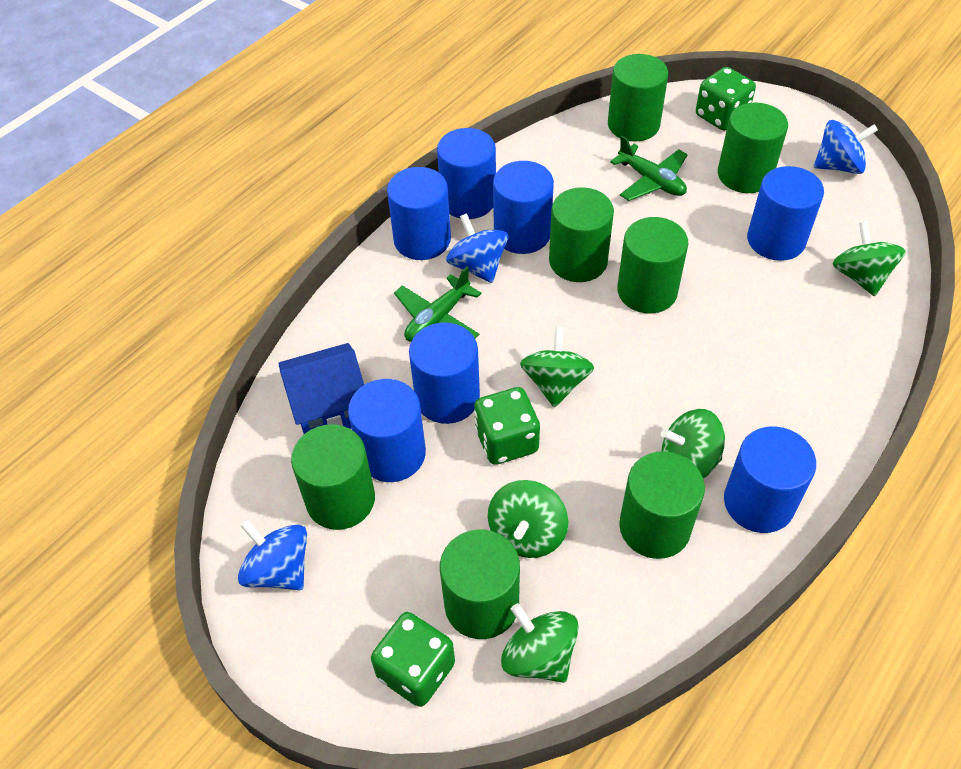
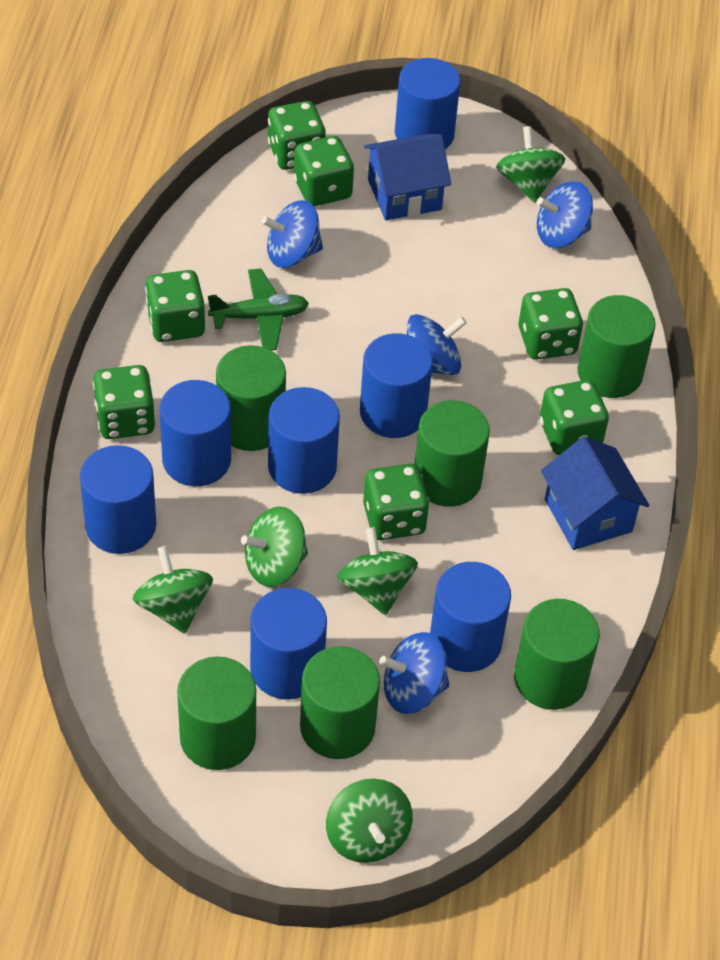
blue house: [279,343,364,434] = 1 -> [364,134,451,220] [541,436,649,550] = 2
blue spinning top: [238,519,307,590] [446,213,508,283] [814,120,878,174] = 3 -> [261,200,323,268] [379,632,449,714] [407,314,467,375] [537,181,593,248] = 4
green cylinder: [291,424,375,530] [440,530,520,639] [549,187,614,282] [608,54,668,141] [617,217,688,314] [619,451,705,559] [718,103,788,193] = 7 -> [177,657,256,770] [216,345,286,451] [300,646,380,759] [415,400,490,507] [514,599,600,710] [577,295,656,398] = 6
green dice: [371,612,455,707] [474,387,540,465] [696,67,756,131] = 3 -> [93,365,155,439] [145,270,205,342] [268,101,326,170] [294,136,354,206] [363,464,429,540] [519,288,583,360] [540,380,609,455] = 7
green plane: [394,266,482,342] [610,136,688,201] = 2 -> [208,268,309,350] = 1

